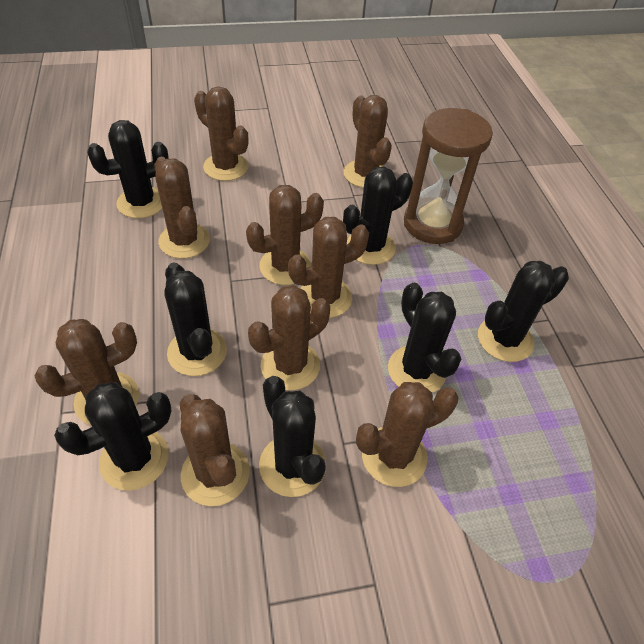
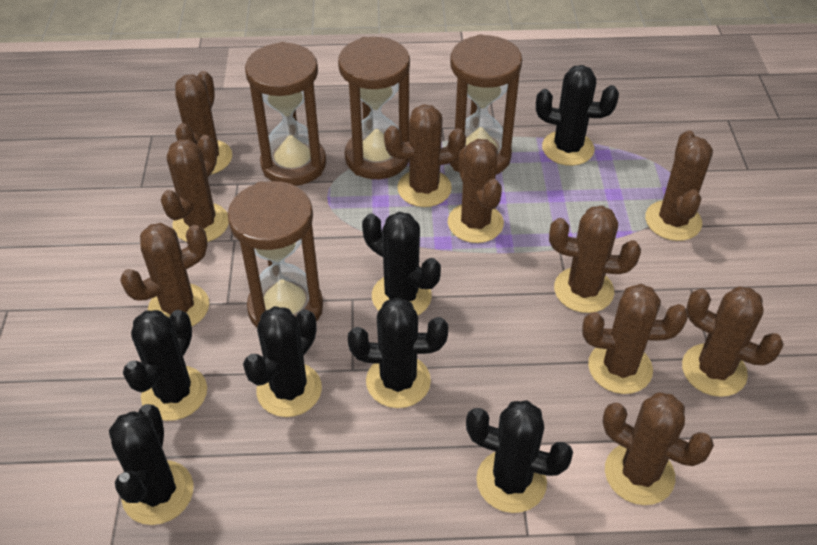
brown cactus: [35,319,139,425] [154,157,210,259] [180,394,250,506] [194,86,248,181] [246,185,324,285] [248,285,330,390] [288,217,369,318] [344,95,392,188] [356,382,459,487] = 9 -> [120,223,209,327] [161,135,229,242] [175,71,232,175] [384,104,466,207] [448,139,504,243] [549,206,641,313] [582,284,688,394] [602,392,714,505] [645,130,713,241] [682,286,784,397] = 10
brown hourglass: [404,108,493,244] = 1 -> [228,181,323,328] [245,42,326,186] [338,37,410,179] [447,34,522,175] = 4

